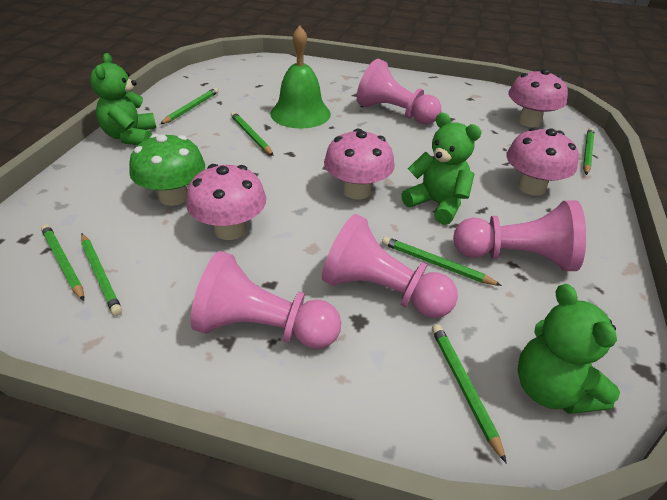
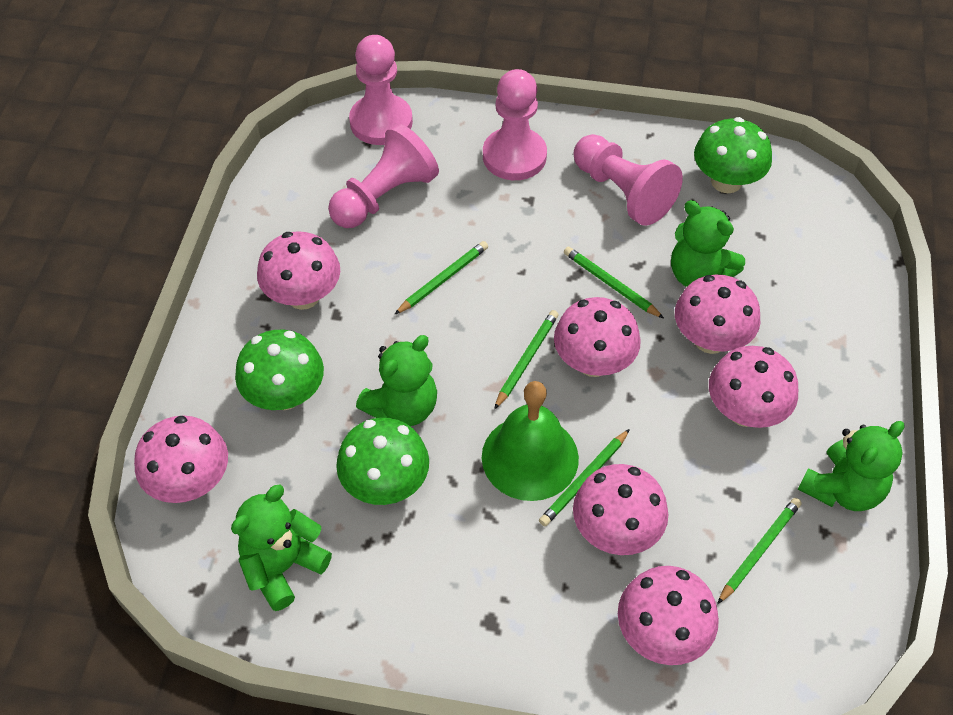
green mushroom: [129,134,205,206] = 1 -> [235,330,324,410] [336,417,429,505] [694,117,772,193] = 3
green pencil: [41,224,84,301] [81,234,122,316] [160,88,218,124] [231,112,273,156] [382,237,502,286] [432,324,507,464] [583,128,594,175] = 7 -> [394,241,488,315] [494,310,559,410] [539,429,630,526] [564,247,664,319] [717,498,801,604] = 5
green teddy bear: [90,53,156,145] [401,113,481,225] [518,284,620,414] = 3 -> [231,484,332,611] [356,335,437,426] [671,200,745,287] [798,421,905,511] = 4
pink mushroom: [186,164,266,240] [324,129,395,200] [506,127,579,196] [508,69,568,127] = 4 -> [134,416,228,503] [257,231,340,310] [554,297,641,377] [573,464,668,555] [618,566,719,665] [675,274,761,354] [709,346,798,428] = 7

